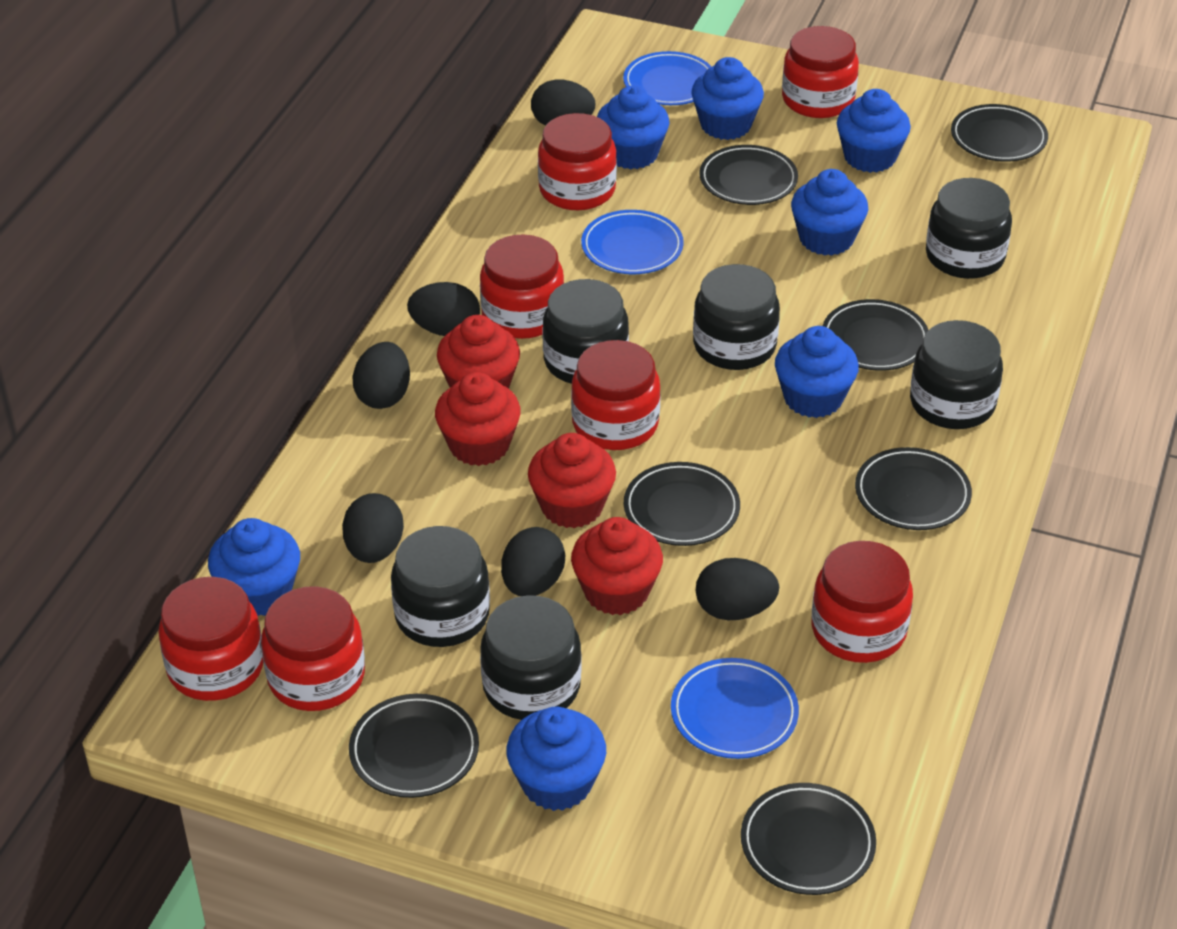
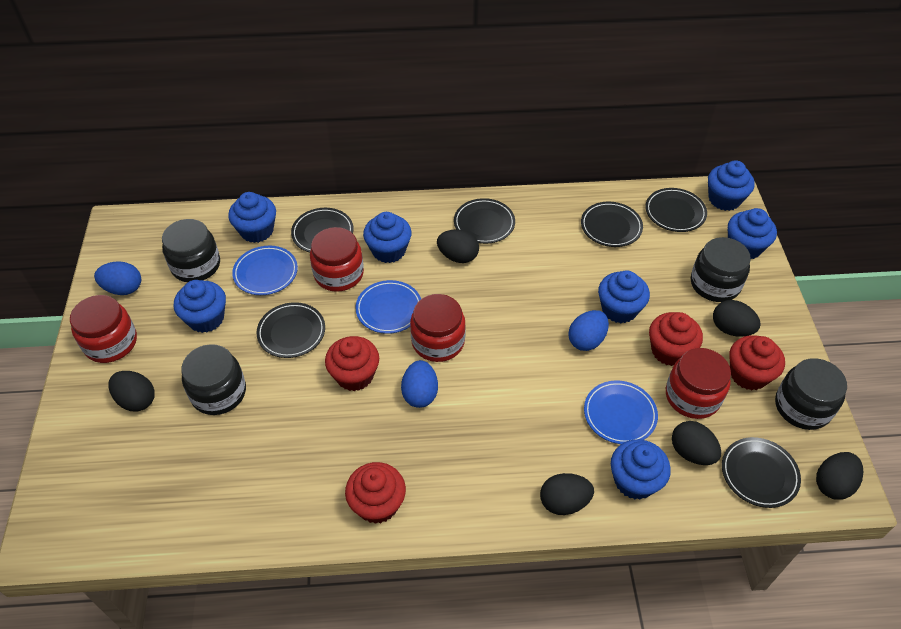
black jar: [391,526,490,647] [480,595,581,720] [543,279,629,384] [693,264,780,370] [910,320,1003,429] [926,178,1012,279] = 6 -> [162,219,220,282] [181,344,246,415] [691,237,751,302] [775,358,847,430] = 4
black plate: [349,694,479,798] [624,462,740,546] [699,145,798,205] [741,783,876,895] [823,299,929,371] [855,447,972,530] [951,104,1048,162] = 7 -> [256,302,325,358] [291,208,354,252] [454,198,515,244] [581,202,643,247] [645,188,707,232] [722,437,801,508] = 6
blue egg: none = 0 -> [94,261,141,295] [401,360,438,408] [568,310,609,351] = 3
red jar: [158,577,263,701] [261,586,365,711] [480,234,564,339] [538,113,617,210] [571,340,661,450] [782,26,859,118] [811,541,913,663] = 7 -> [70,295,137,363] [310,227,364,292] [410,294,466,362] [666,348,731,419] = 4

